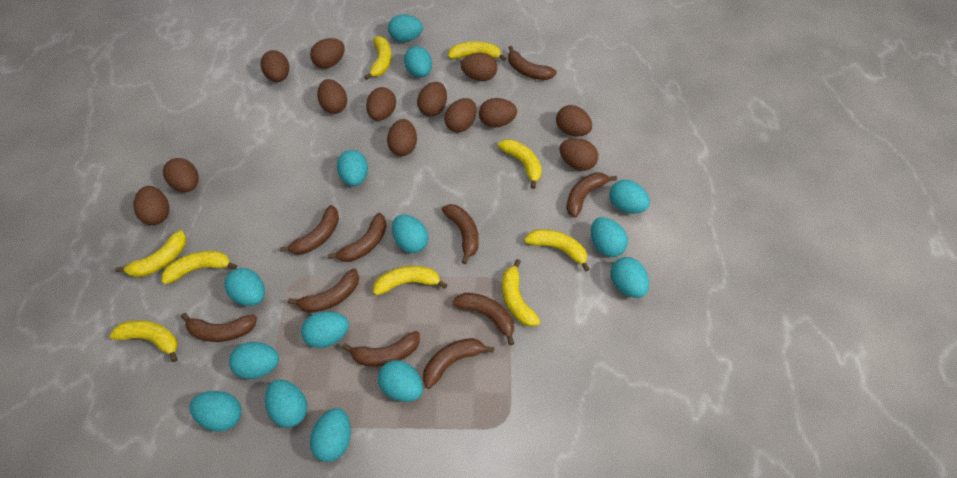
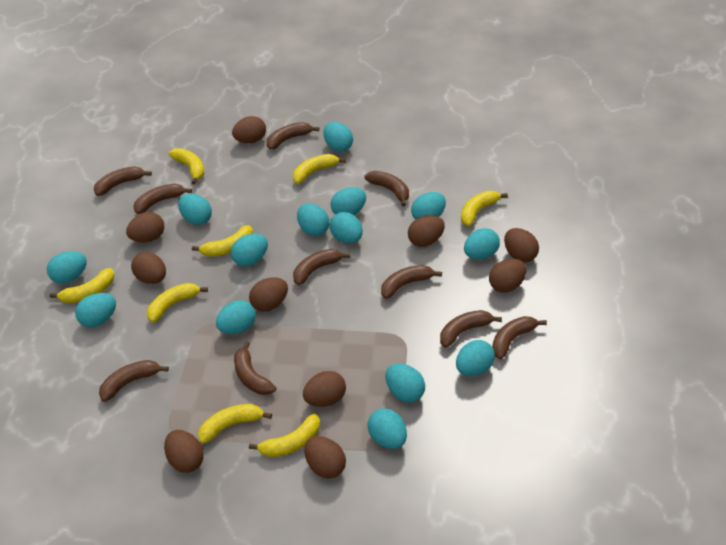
brown egg: [133,186,169,225] [163,158,199,192] [260,50,289,82] [310,38,345,68] [317,79,347,114] [366,87,396,121] [387,119,417,156] [417,82,447,116] [444,98,477,132] [461,53,497,81] [479,98,517,128] [556,105,592,136] [559,138,598,171] = 13 -> [126,212,164,243] [131,252,166,284] [164,430,204,473] [232,116,266,143] [249,277,288,312] [303,371,346,407] [304,436,346,479] [408,215,445,247] [489,259,526,293] [504,228,539,263] = 10
yellow banana: [110,320,178,362] [115,230,186,278] [162,251,237,284] [364,36,391,80] [373,266,447,295] [448,41,506,61] [498,139,542,189] [502,259,540,327] [524,229,590,272] = 9 -> [49,268,114,304] [147,283,208,323] [169,148,204,185] [192,225,253,257] [198,404,272,444] [249,414,320,457] [293,154,346,184] [461,191,508,226] = 8

